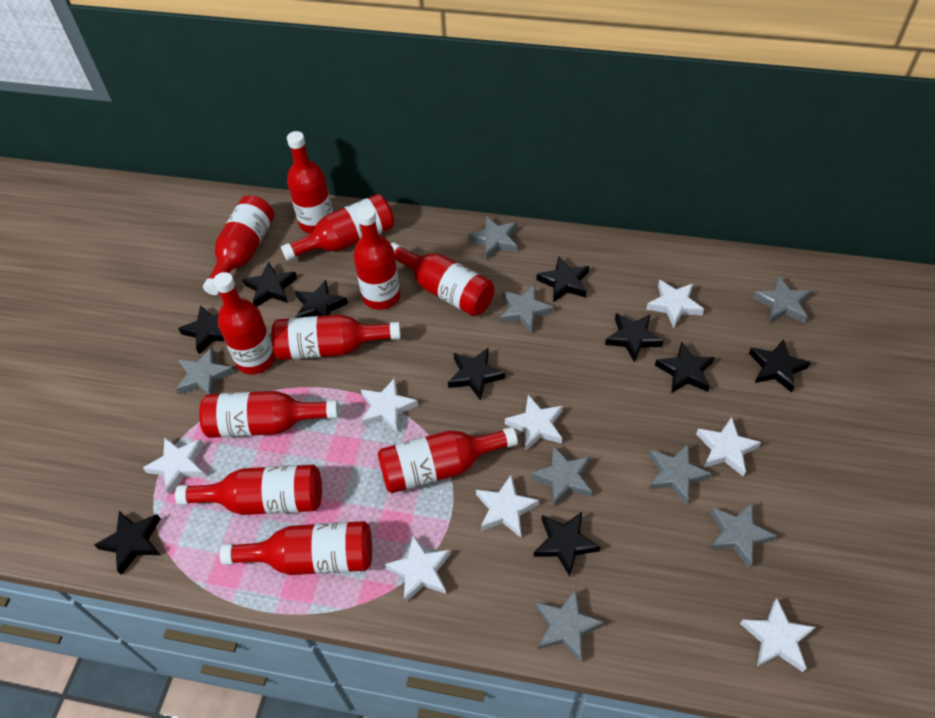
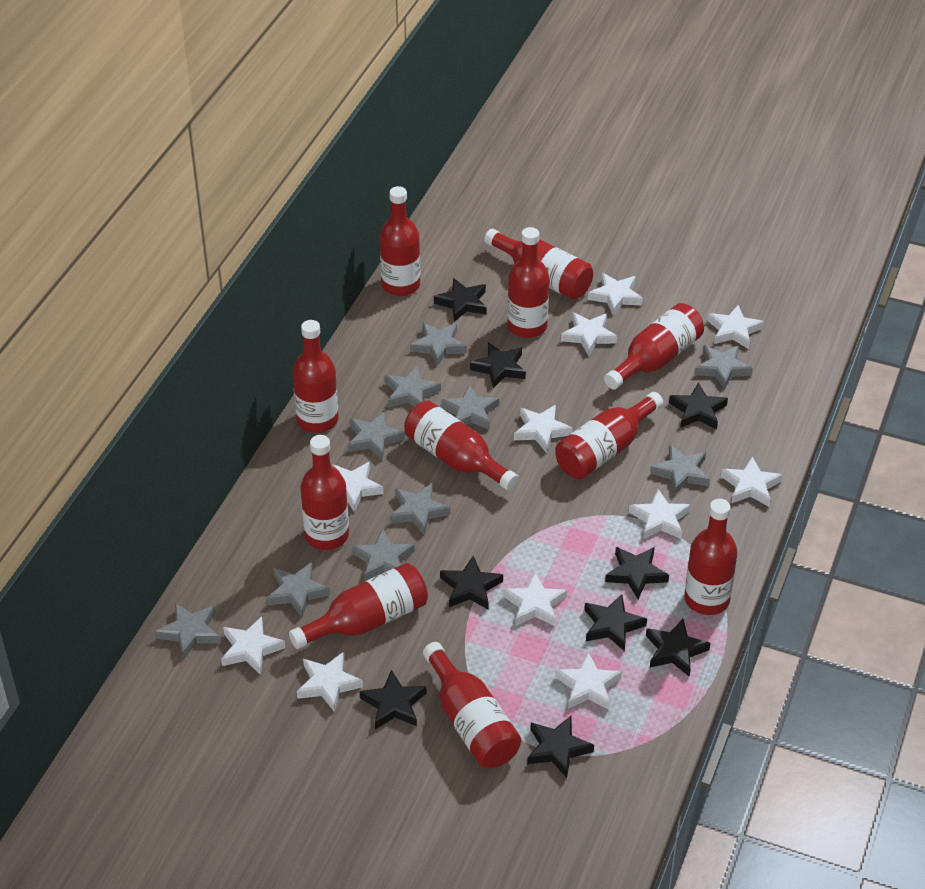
black star: [94,511,161,575] [178,305,225,354] [242,262,297,307] [295,280,348,318] [448,348,505,401] [534,512,601,577] [536,257,589,302] [605,313,664,363] [655,342,715,393] [749,339,811,393] = 10 -> [360,670,426,729] [434,278,487,322] [440,556,503,609] [470,342,526,388] [527,716,594,778] [584,594,647,651] [605,547,669,599] [646,619,711,677] [669,383,728,429] = 9
grey star: [176,347,234,395] [468,216,517,260] [500,285,554,333] [531,446,592,507] [536,588,604,662] [648,444,712,505] [709,502,777,568] [753,276,811,323] = 8 -> [155,603,220,659] [266,562,330,618] [348,411,405,460] [352,529,415,581] [385,366,441,408] [390,483,450,535] [410,322,466,366] [441,384,499,430] [650,445,710,495] [694,345,753,390] = 10
white star: [143,437,205,495] [361,378,418,433] [385,535,451,603] [476,475,539,538] [505,395,563,452] [646,280,704,328] [696,417,761,476] [740,598,816,672] = 8 -> [221,616,285,675] [297,652,363,712] [332,462,383,512] [503,573,567,626] [514,405,572,453] [555,652,622,710] [561,312,617,356] [588,273,643,315] [629,489,691,539] [707,305,764,349] [721,456,782,507] = 11

